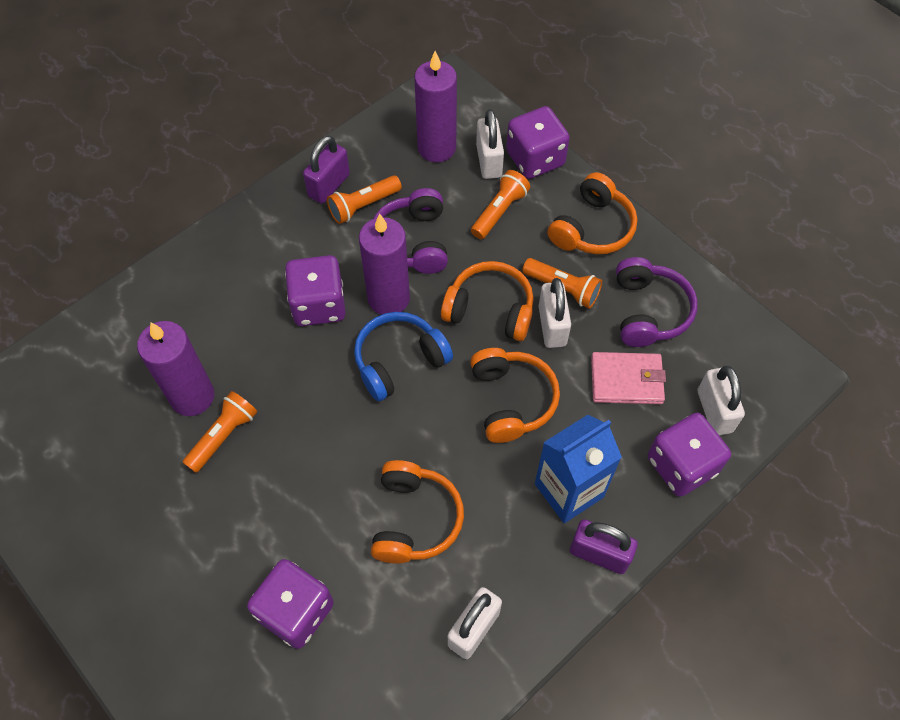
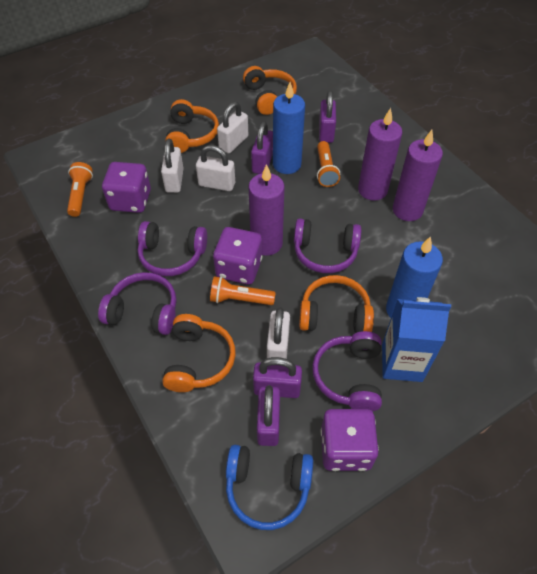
blue candle: none = 0 -> [273,82,305,174] [386,236,443,318] = 2
orange flashlight: [183,391,257,473] [327,175,402,224] [471,170,530,239] [522,258,602,309] = 4 -> [67,162,93,217] [210,276,276,305] [317,141,340,187] = 3
pink wallet: [591,352,666,404] = 1 -> none = 0
purple dice: [247,559,334,649] [285,255,346,326] [506,106,570,179] [648,413,731,497] = 4 -> [102,162,151,213] [213,227,262,285] [321,409,379,471] = 3
purple headphones: [373,188,448,274] [616,257,698,347] = 2 -> [98,272,176,335] [138,221,207,276] [294,218,361,273] [312,331,382,411] = 4
purple padlock: [303,135,350,204] [570,520,638,574] = 2 -> [251,121,273,174] [253,357,302,398] [257,385,280,446] [319,90,336,143] = 4

